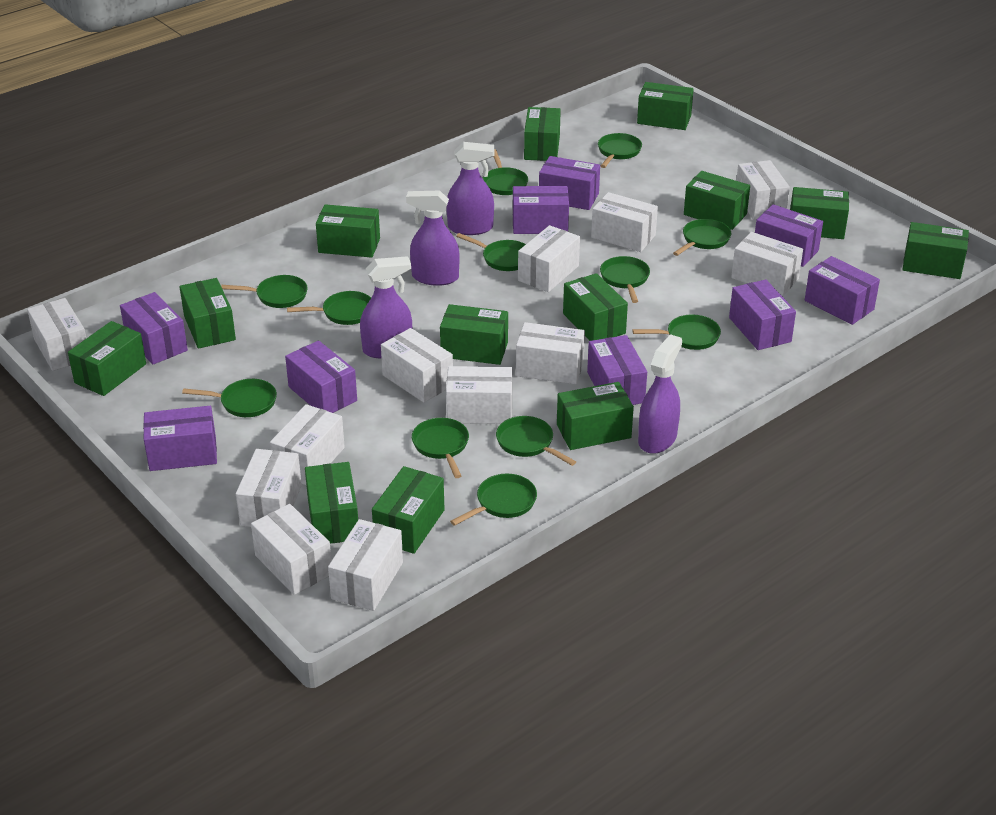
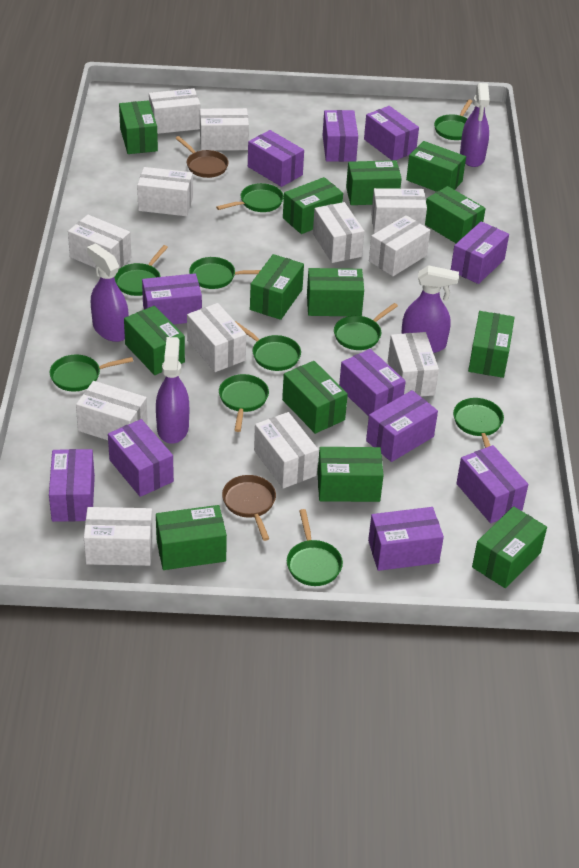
brown pan: none = 0 -> [175,136,229,178] [222,475,276,541] = 2
green pan: [182,379,277,417] [221,275,308,308] [287,291,371,325] [412,418,469,478] [450,474,537,526] [456,233,526,271] [483,149,528,195] [496,416,576,466] [598,133,642,168] [600,256,650,303] [632,314,721,350] [673,219,731,256] = 12 -> [49,355,133,391] [114,245,168,296] [189,257,260,289] [216,183,284,212] [219,374,269,432] [235,321,301,371] [287,509,343,586] [334,303,398,350] [434,99,472,140] [453,398,504,448] = 10
purple box: [120,292,188,364] [143,406,217,471] [285,341,357,413] [513,186,569,234] [539,156,600,210] [587,335,647,405] [729,279,796,350] [755,204,823,267] [805,256,880,325] = 9 -> [49,449,95,522] [108,419,174,497] [142,274,202,325] [248,130,304,187] [323,110,358,162] [339,349,406,416] [364,106,419,160] [366,390,438,462] [368,507,444,571] [451,221,509,284] [456,445,528,523] = 11

